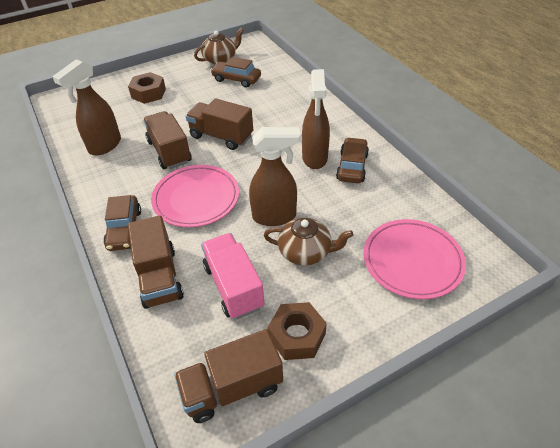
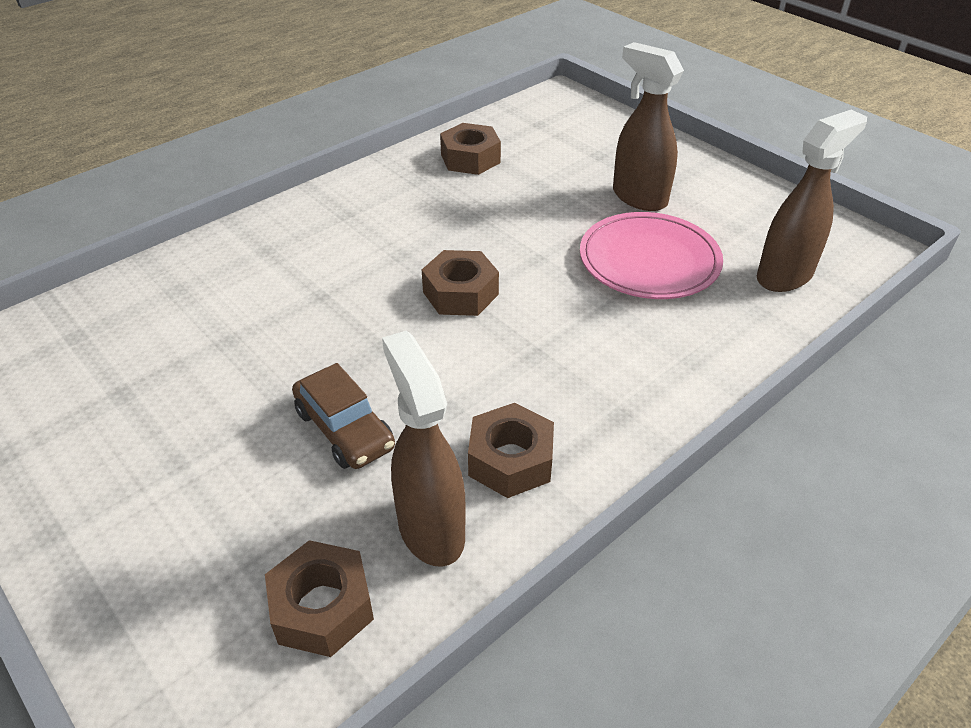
brown car: [104,195,141,251] [210,57,261,88] [336,137,369,183] = 3 -> [292,363,395,469] = 1
brown nut: [128,72,166,104] [268,302,327,360] = 2 -> [265,540,374,657] [422,250,499,316] [440,123,501,175] [468,403,554,498] = 4
brown teapot: [194,28,244,65] [264,217,353,266] = 2 -> none = 0
brown truck: [128,216,184,309] [143,111,192,169] [174,329,283,423] [186,98,253,150] = 4 -> none = 0
pink plate: [151,165,239,227] [363,219,466,299] = 2 -> [580,212,723,299] = 1
pink truck: [201,233,265,319] = 1 -> none = 0

